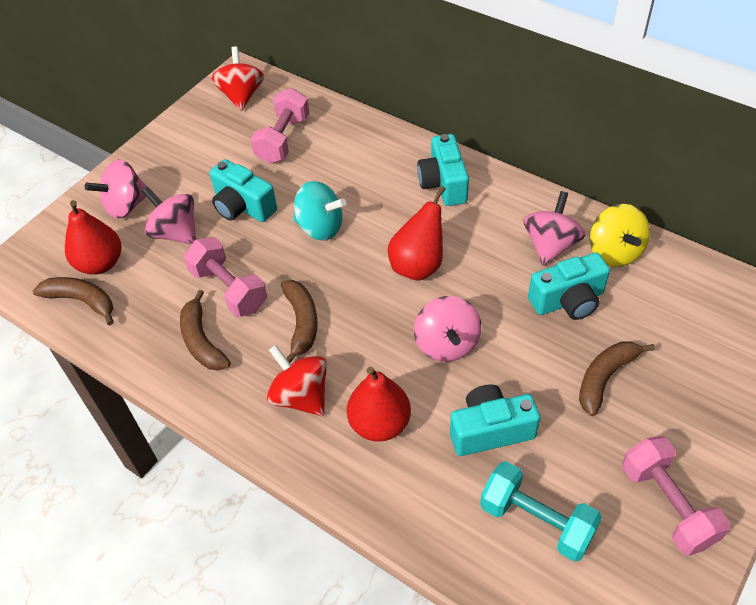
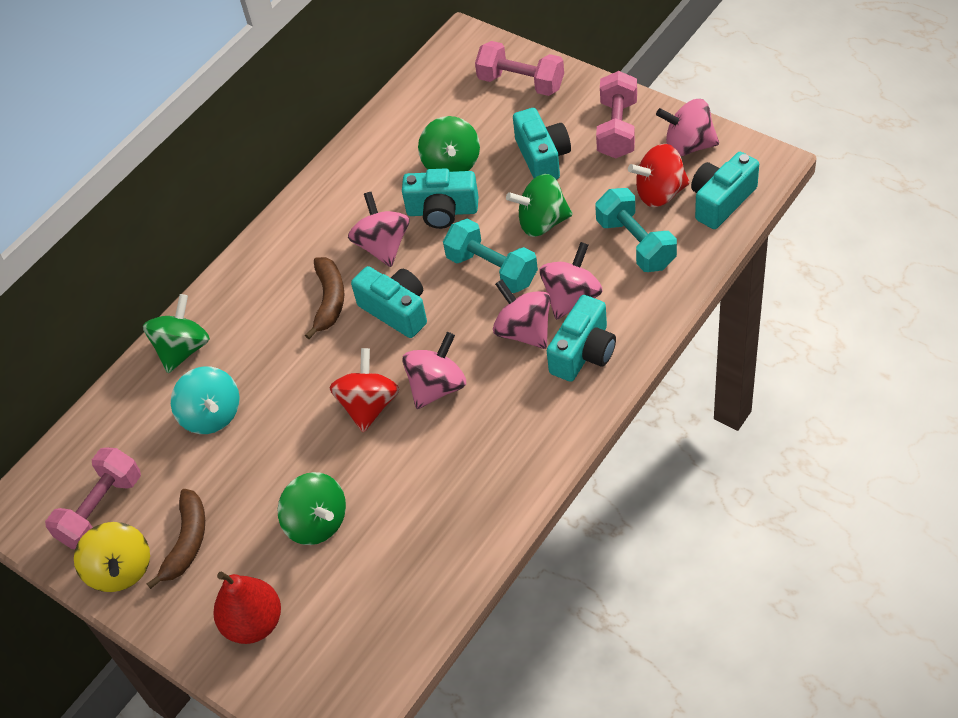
brown banana: [33,277,114,325] [180,290,231,371] [281,280,318,363] [579,342,655,416] = 4 -> [147,489,205,589] [305,257,344,339] = 2
green spinning top: none = 0 -> [143,294,210,373] [277,472,346,545] [418,116,480,172] [506,174,573,237] = 4
pink spinning top: [85,160,147,219] [142,186,196,244] [414,296,481,362] [523,191,586,266] = 4 -> [348,192,409,267] [402,332,466,409] [493,279,551,349] [539,242,603,320] [656,99,719,156] = 5
red pear: [65,200,121,275] [347,367,411,442] [388,186,446,281] = 3 -> [213,572,281,644] = 1
turquoise camera: [210,159,277,222] [417,134,469,206] [450,384,540,456] [528,252,610,320] = 4 -> [351,266,427,338] [402,168,478,229] [513,108,571,180] [547,295,616,382] [691,152,759,229] = 5
turquoise dumbbell: [480,461,602,562] = 1 -> [443,218,538,293] [595,188,677,272] = 2

